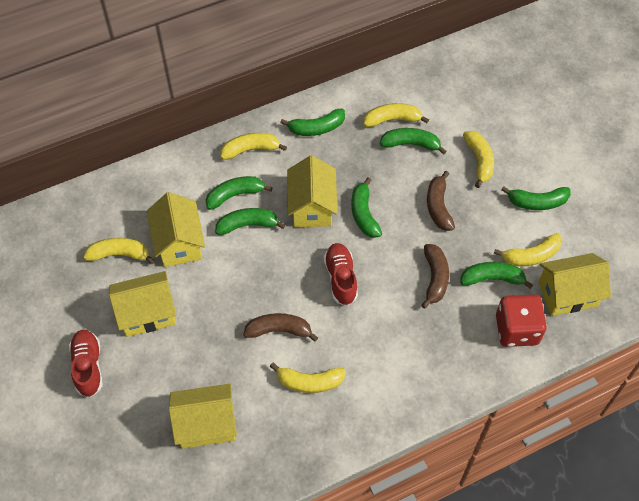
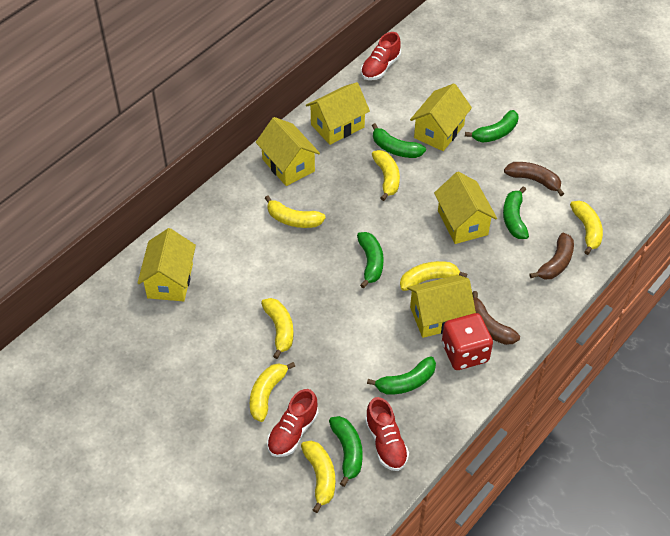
green banana: [206,176,273,210] [215,208,286,235] [280,109,345,136] [351,177,382,238] [380,128,447,155] [460,262,533,289] [501,187,571,210] = 7 -> [329,416,363,487] [357,232,384,288] [367,356,436,395] [372,123,426,158] [465,110,519,143] [503,186,529,239] = 6
red shoe: [69,330,103,397] [324,243,358,306] = 2 -> [267,389,318,457] [361,32,401,80] [365,397,409,471] = 3
yellow banana: [83,238,155,264] [220,133,287,160] [270,362,346,393] [363,103,429,127] [463,131,494,188] [494,233,562,266] = 6 -> [250,362,295,422] [261,298,294,359] [265,196,326,228] [301,441,335,513] [372,150,400,201] [400,261,467,291] [570,201,603,255] = 7
yellow house: [109,271,176,337] [147,192,205,267] [169,384,237,449] [287,155,338,227] [538,253,611,316] = 5 -> [137,228,196,302] [256,117,320,186] [306,82,370,145] [407,275,476,338] [410,83,472,151] [434,172,497,244] = 6

